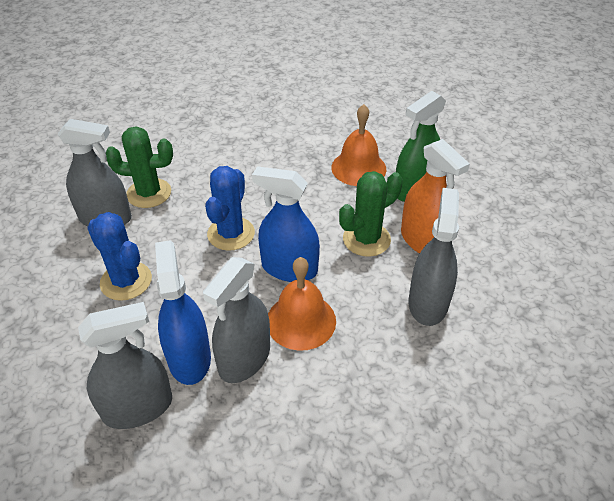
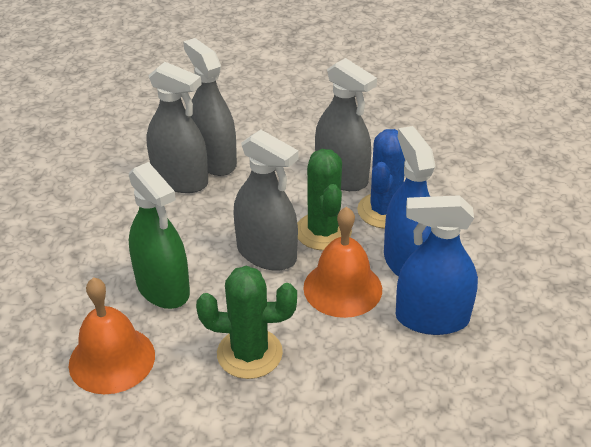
blue cactus: [87,212,152,301] [205,166,255,251] = 2 -> [357,129,405,229] = 1
orange spray bottle: [401,139,470,254] = 1 -> none = 0

